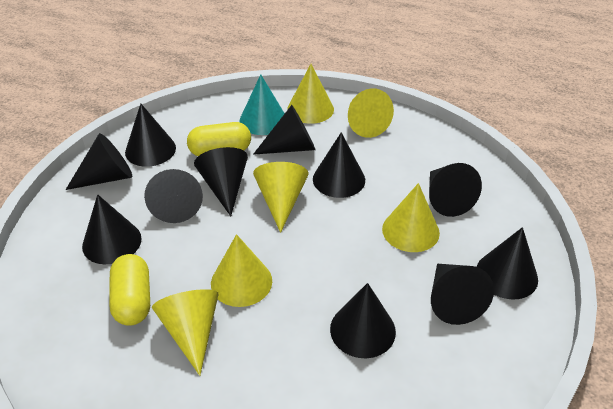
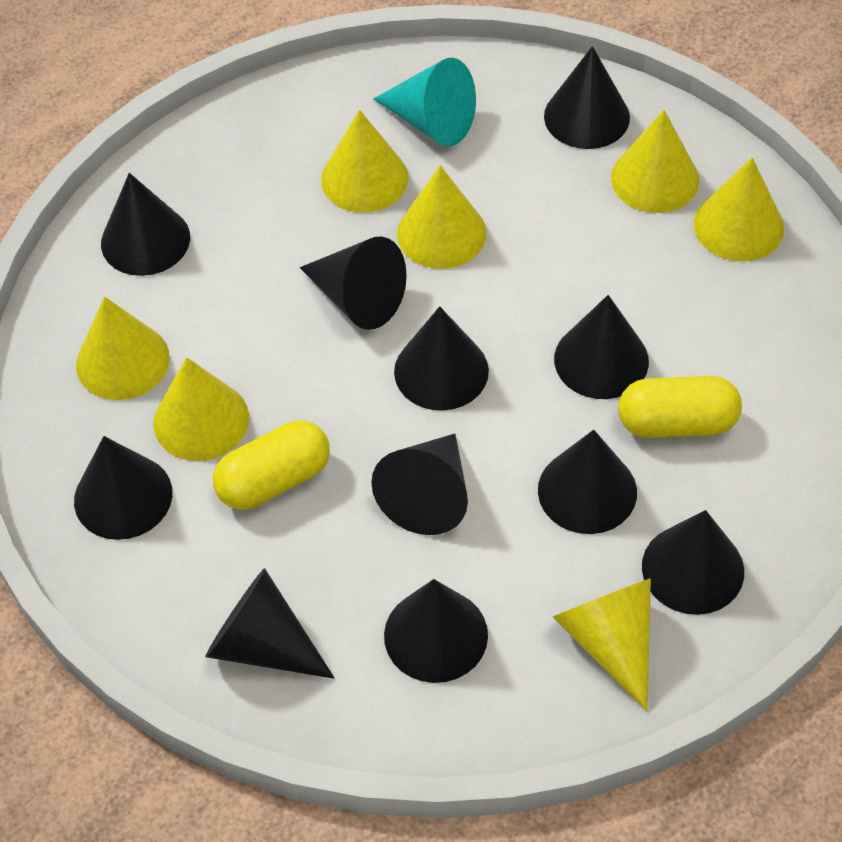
yellow cone: [152,289,218,376] [211,234,272,307] [253,162,308,233] [287,64,334,124] [348,88,394,138] [382,183,440,252] = 6 -> [76,296,170,400] [153,357,249,461] [321,110,408,213] [397,165,487,269] [553,578,651,711] [611,110,699,213] [694,157,784,262] = 7

